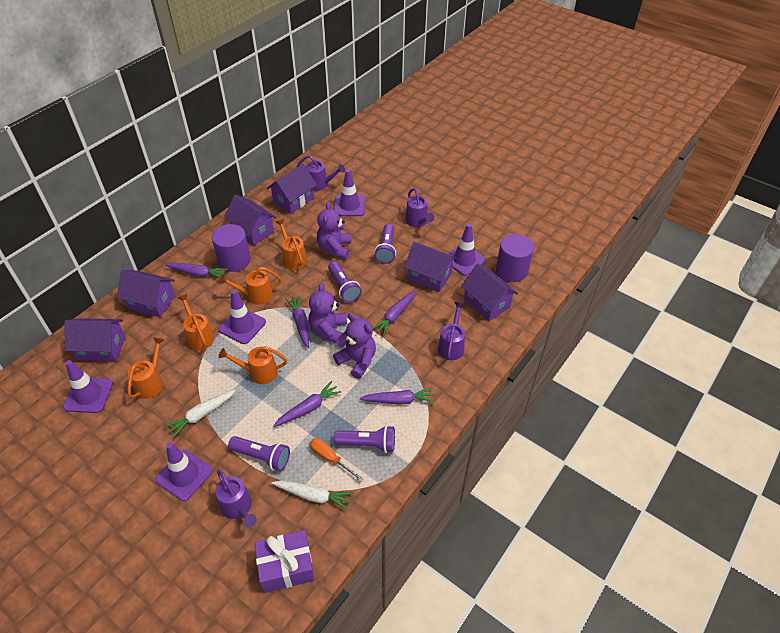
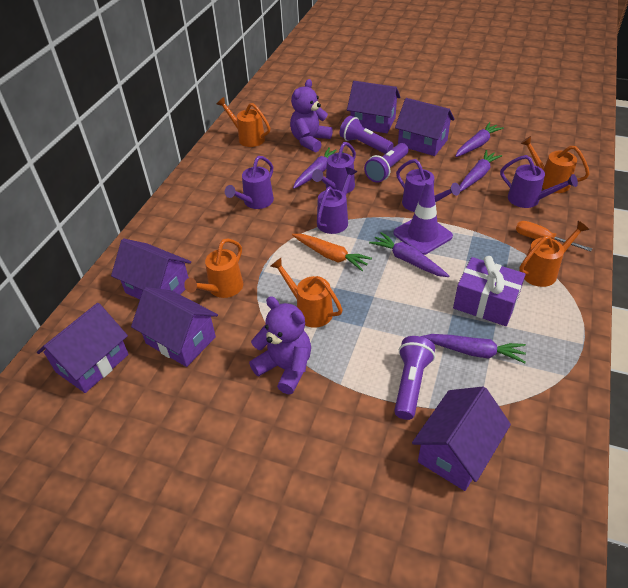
orange carrot: none = 0 -> [292,234,372,271] = 1
purple cylinder: [212,224,251,272] [496,234,534,282] = 2 -> none = 0
purple flashlight: [228,436,290,471] [328,261,362,302] [334,425,395,453] [374,224,396,264] = 4 -> [340,116,394,154] [364,143,408,183] [394,336,435,420] = 3
purple teddy bear: [308,283,347,343] [317,202,351,259] [333,313,376,379] = 3 -> [249,296,311,394] [290,79,333,152] = 2
purple traffic cone: [63,360,113,413] [155,442,213,501] [219,290,266,344] [334,169,365,216] [448,224,486,276] = 5 -> [393,181,453,255] = 1
purple watering can: [216,469,257,527] [297,155,345,191] [405,188,434,227] [438,302,465,360] = 4 -> [225,156,274,209] [312,142,356,193] [317,167,357,234] [396,159,461,212] [500,155,578,208] = 5
white carrot: [164,389,236,438] [271,481,353,510] = 2 -> none = 0

